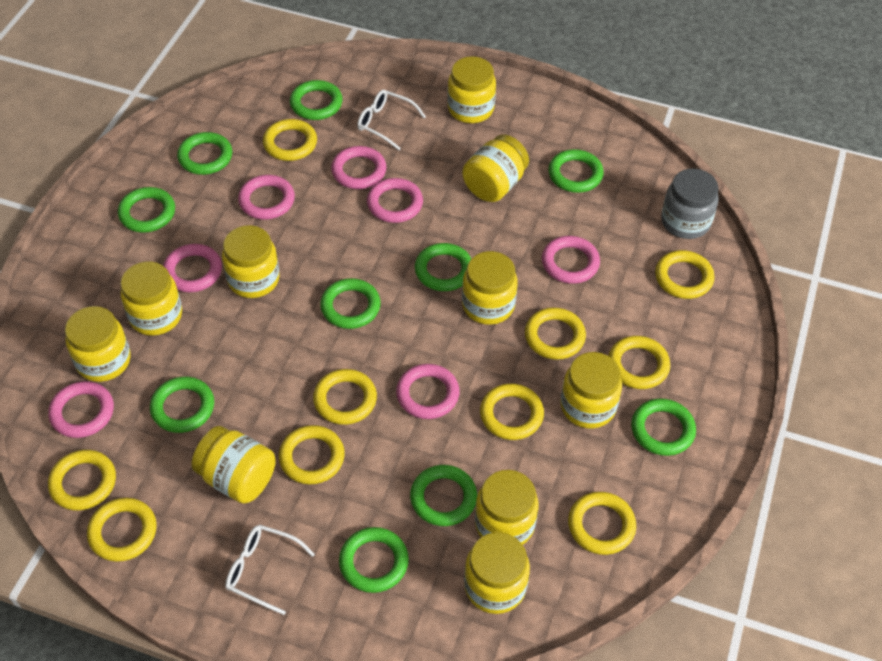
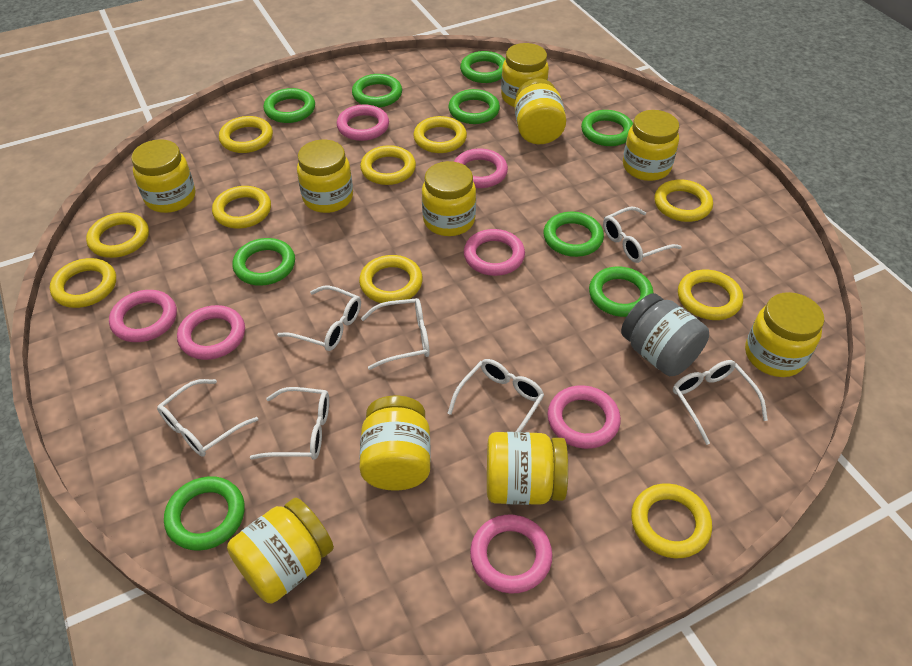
green ring: [118,187,175,233] [150,377,214,433] [177,132,232,175] [290,80,343,120] [320,278,381,329] [339,527,409,593] [410,465,477,526] [415,243,471,291] [549,149,604,193] [631,398,696,456] = 10 -> [164,476,245,551] [233,238,295,286] [264,88,315,123] [352,74,402,107] [448,89,500,124] [460,51,505,83] [544,212,604,257] [581,110,633,146] [589,267,654,317] = 9
white glasses: [225,525,315,615] [357,90,426,150] = 2 -> [157,379,258,457] [250,387,329,460] [277,285,361,351] [361,298,430,370] [448,359,544,432] [603,207,682,263] [673,360,768,445] = 7

